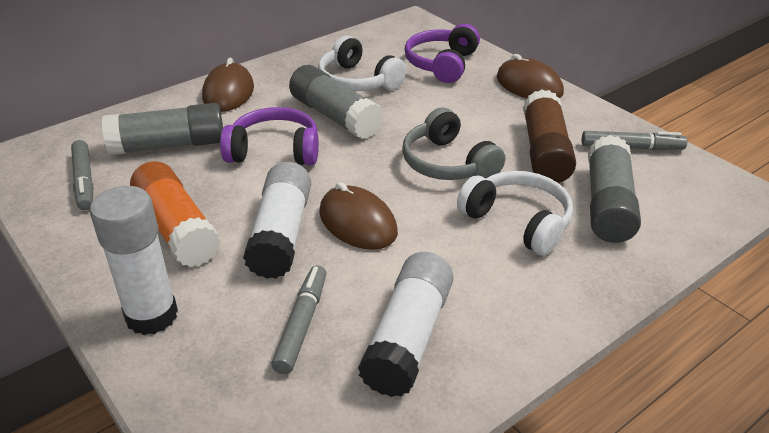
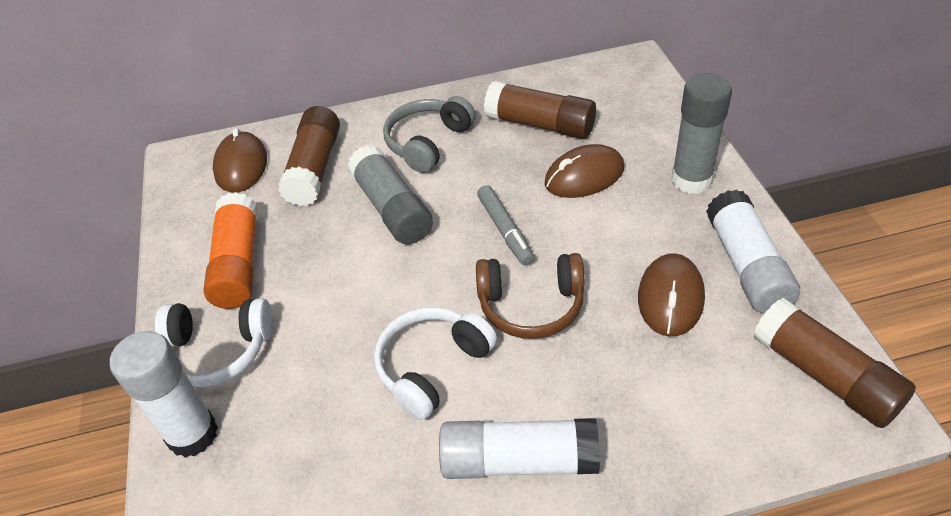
brown glue stick: [523,90,576,183] = 1 -> [278,106,340,206] [484,81,596,139] [754,298,916,428] = 3
brown headphones: none = 0 -> [476,253,585,339] = 1
grey glue stick: [102,103,223,155] [289,65,383,139] [588,135,641,243] = 3 -> [347,145,433,244] [671,73,732,194] = 2
grey marker: [71,140,93,210] [271,266,326,374] [582,131,687,150] = 3 -> [477,185,534,266] = 1
purple headphones: [220,107,319,165] [405,24,480,83] = 2 -> none = 0

